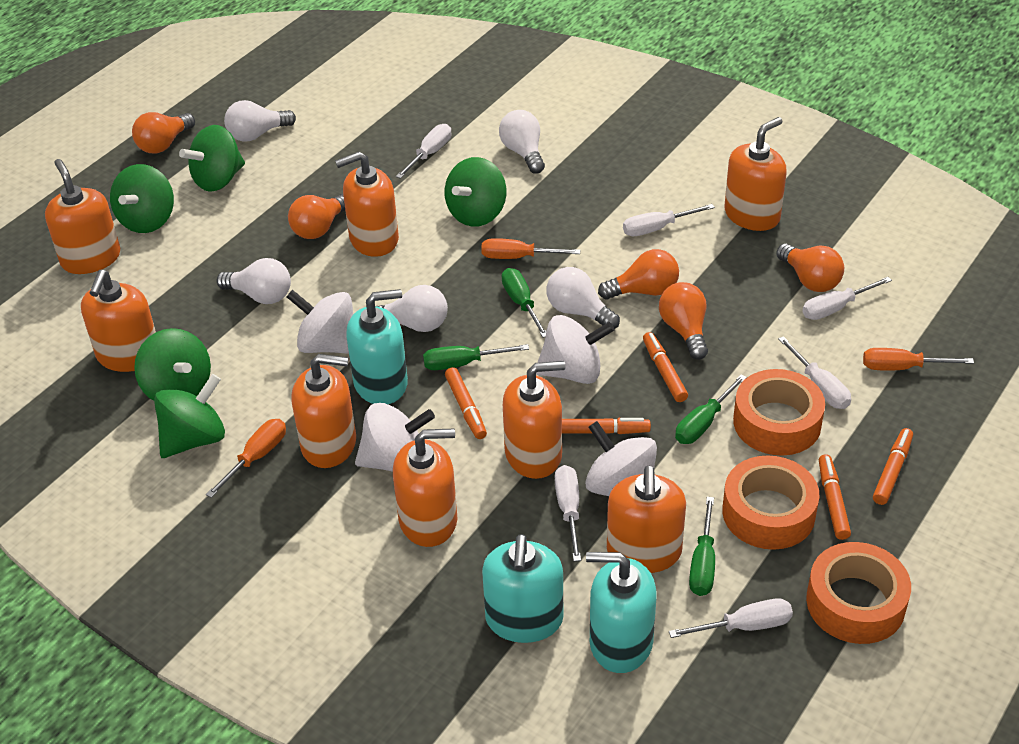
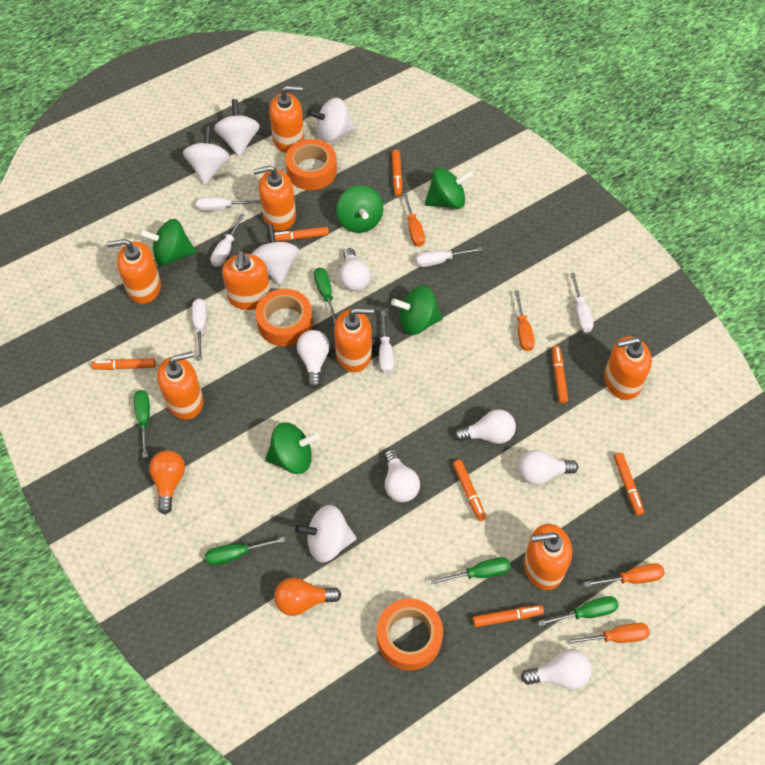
green screwdriver: [423,344,529,370] [501,268,546,338] [675,374,747,444] [689,497,715,596] = 4 -> [134,390,150,458] [205,537,285,566] [314,268,336,325] [431,557,510,584] [538,596,619,626] = 5
orange light bulb: [132,112,195,154] [288,194,345,239] [598,249,679,299] [659,282,708,360] [776,244,844,292] = 5 -> [149,450,185,515] [274,577,341,616] = 2
orange marker: [445,367,487,439] [562,418,651,434] [643,332,688,402] [819,454,851,540] [873,428,913,505] = 5 -> [92,358,156,370] [274,227,329,241] [392,150,402,197] [453,460,486,521] [473,605,544,627] [552,346,568,403] [614,453,644,515] = 7
orange screwdriver: [206,419,286,498] [481,238,580,259] [863,348,974,371] = 3 -> [402,193,425,246] [514,290,535,351] [566,623,650,644] [584,563,665,587] = 4
turquoise soap dispenser: [346,289,408,404] [482,534,563,643] [586,552,656,673] = 3 -> none = 0
white light bulb: [217,258,291,304] [224,100,296,141] [377,285,448,332] [499,110,545,174] [547,267,620,329] = 5 -> [297,330,330,389] [339,248,371,291] [385,449,420,502] [454,409,516,444] [518,450,578,485] [521,649,592,690] = 6
white spinning top: [286,290,353,354] [355,403,435,472] [536,315,615,384] [585,421,657,496] = 4 -> [183,126,230,185] [214,99,260,157] [252,224,299,285] [295,505,356,562] [308,98,355,143] = 5

